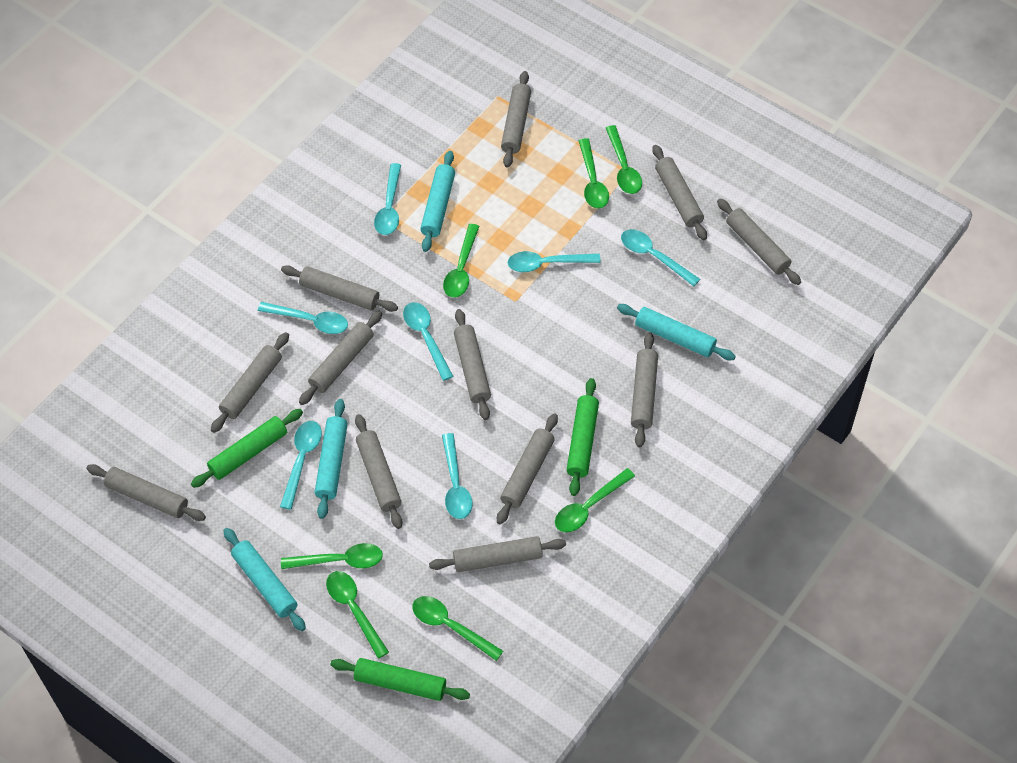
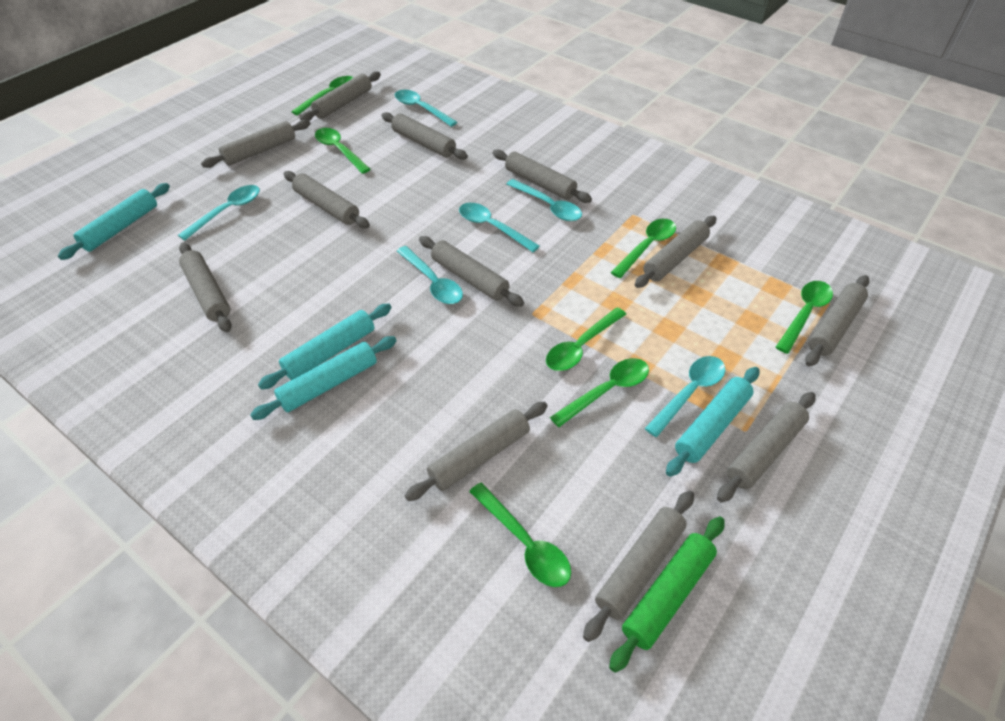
green rolling pin: [191,409,303,488] [331,658,470,701] [567,378,599,496] = 3 -> [609,516,725,673] = 1
turquoise spoon: [258,302,348,334] [280,421,322,510] [374,163,401,235] [403,302,453,381] [442,433,473,519] [508,251,601,272] [621,229,700,286] = 7 -> [178,185,260,240] [395,90,457,127] [397,246,463,304] [459,203,540,252] [507,179,582,221] [644,356,725,437] = 6

